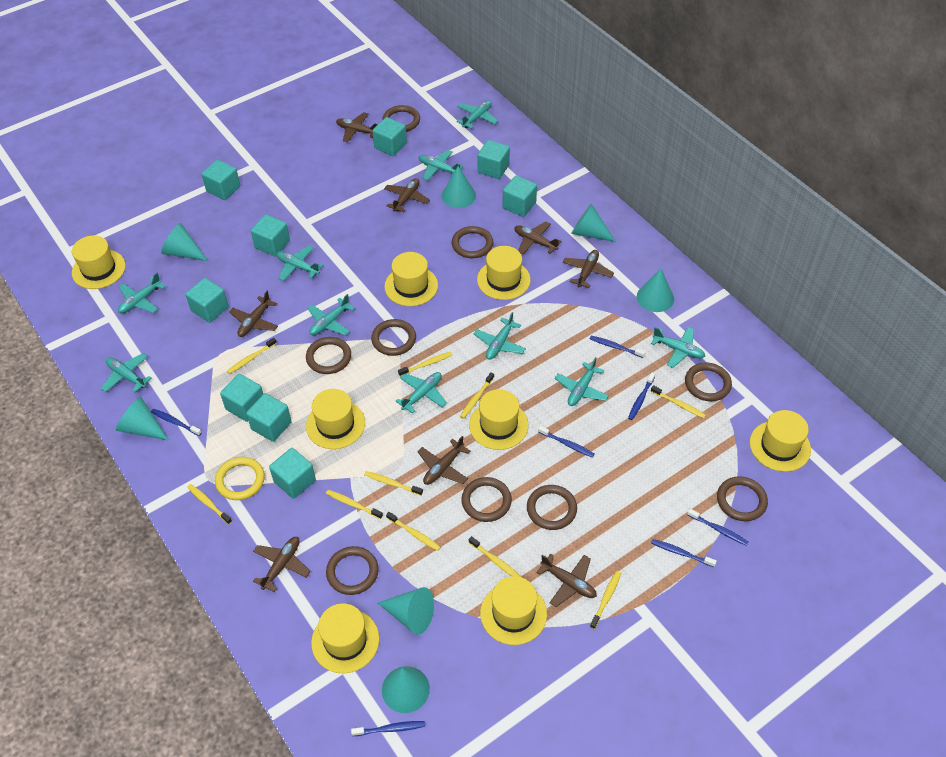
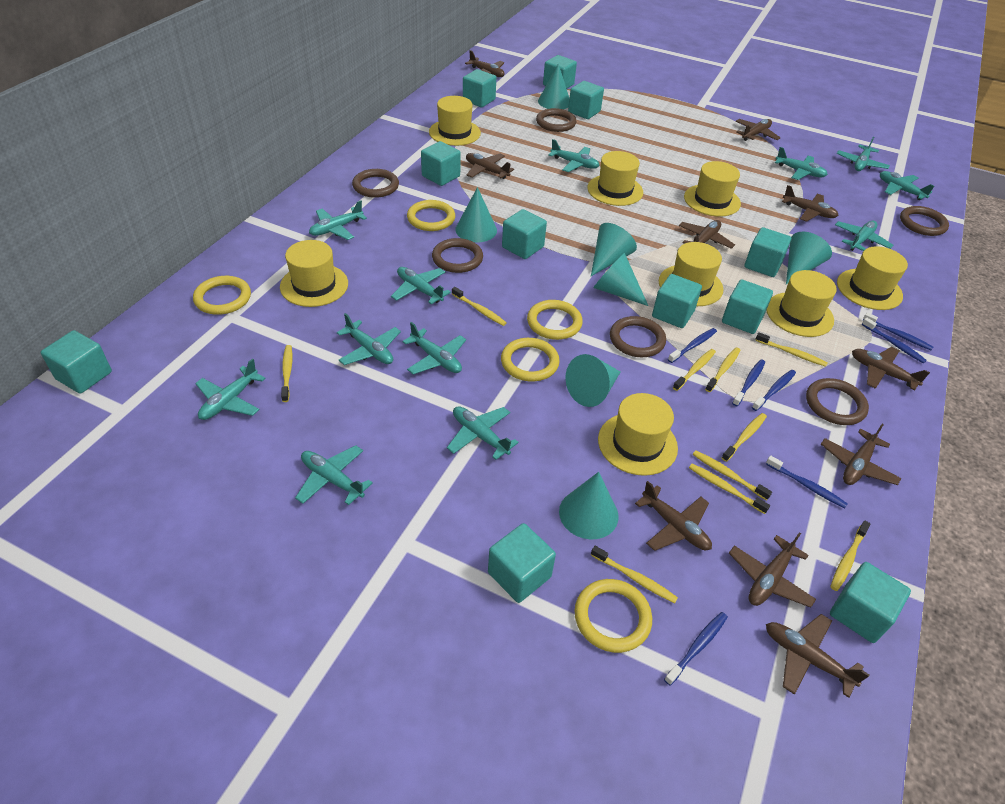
brown plane: [229,291,278,337] [253,537,311,592] [336,112,378,142] [384,178,430,212] [418,436,471,485] [514,221,562,255] [536,553,597,607] [563,250,614,288] = 8 -> [465,50,505,77] [466,153,514,179] [635,481,712,551] [679,220,735,249] [729,532,816,608] [736,119,780,141] [766,614,870,698] [782,185,839,222] [821,424,901,485] [852,347,930,391] = 10
brown ring: [306,337,351,374] [326,546,379,595] [371,319,416,356] [383,105,420,132] [452,226,493,258] [461,477,512,522] [527,485,577,530] [685,362,732,401] [717,476,768,521] = 9 -> [352,169,399,198] [432,238,483,273] [536,108,576,132] [610,316,666,357] [806,378,869,425] [900,206,949,236] = 6
turquoise cube: [185,278,228,323] [202,160,240,200] [220,374,263,422] [246,393,292,442] [251,215,290,256] [269,448,316,499] [372,117,407,156] [478,140,510,179] [502,176,537,217] = 9 -> [41,330,112,394] [421,141,461,186] [463,69,496,107] [488,523,556,603] [502,209,547,259] [543,55,577,89] [568,81,604,119] [652,274,702,328] [722,279,773,334] [744,227,792,277] [830,562,911,643] = 11
turquoise plane: [101,353,152,392] [118,273,166,313] [276,245,323,281] [307,294,355,335] [395,372,447,414] [419,150,463,181] [457,100,498,129] [474,312,526,360] [555,357,609,406] [651,327,705,368] = 10 -> [195,358,266,420] [295,445,373,505] [309,200,367,240] [337,313,401,365] [391,267,451,304] [402,322,466,374] [447,406,519,460] [549,139,600,172] [775,147,828,180] [835,221,893,251] [837,137,890,171] [880,171,934,200] = 12
yellow ring: [215,457,265,500] = 1 -> [193,276,251,315] [407,200,455,231] [501,338,560,382] [527,300,583,340] [575,579,652,653] = 5

